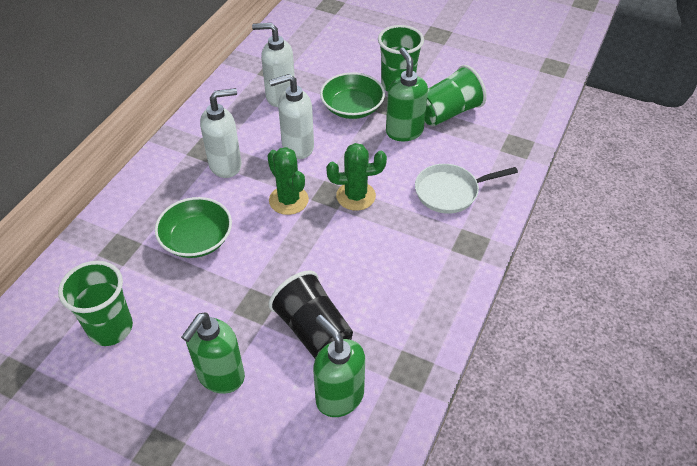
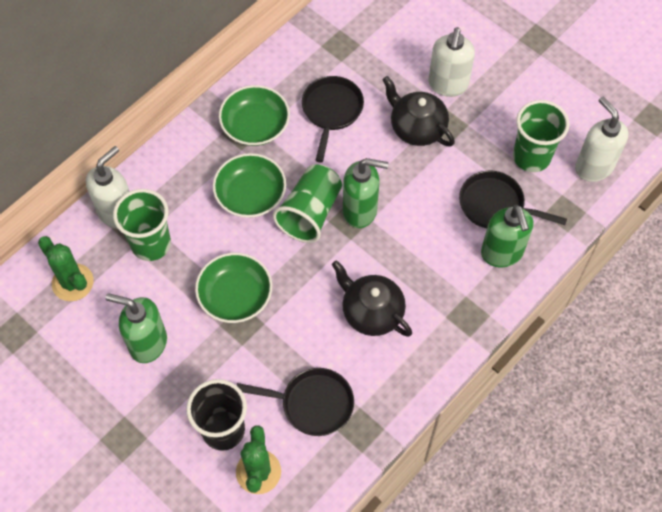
black pan: none = 0 -> [237,368,354,436] [302,76,364,163] [459,171,567,228] = 3
black teapot: none = 0 -> [332,260,412,337] [382,76,455,146] = 2
green bowl: [155,197,232,258] [320,72,385,119] = 2 -> [195,253,272,323] [213,153,286,218] [219,85,290,146] = 3
white pan: [415,164,518,214] = 1 -> none = 0

